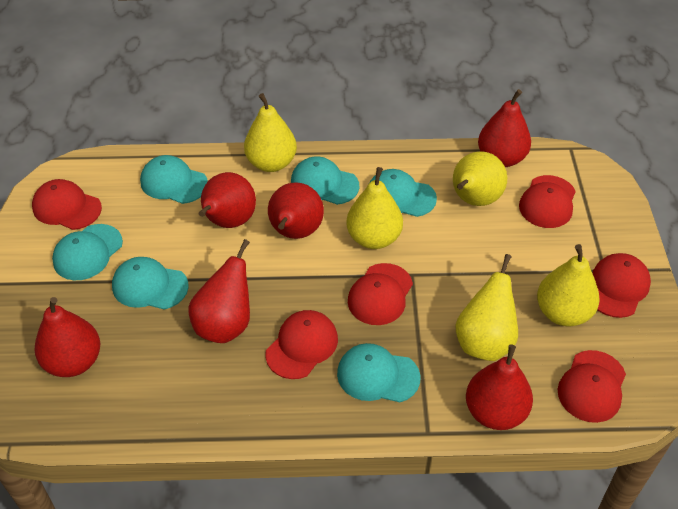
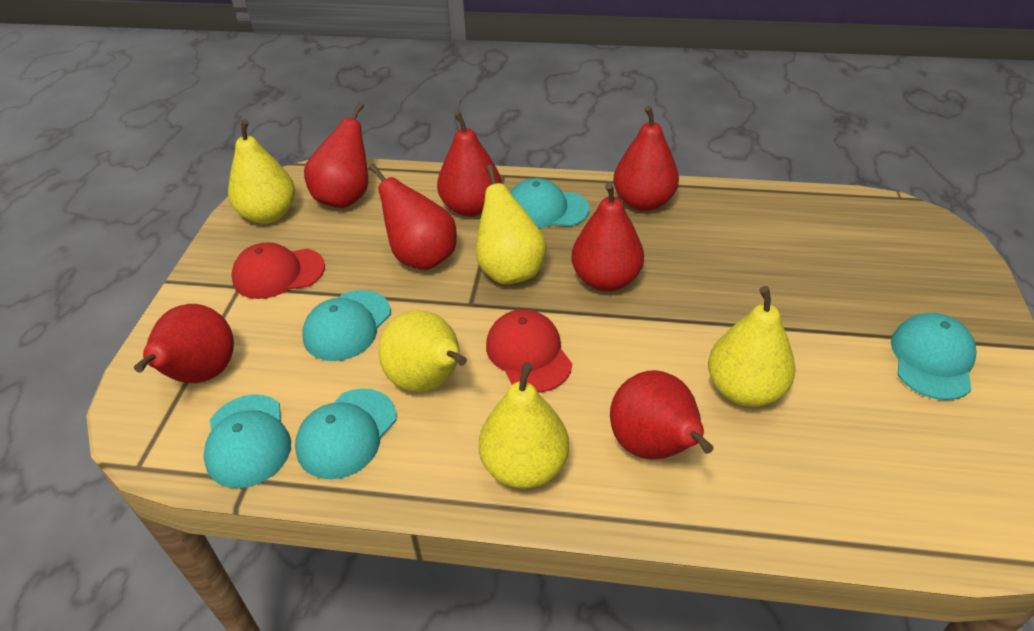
red cap: [32,179,102,230] [265,310,338,379] [348,263,413,325] [519,175,576,228] [558,350,626,423] [592,253,651,318] = 6 -> [231,242,325,299] [486,309,572,392] = 2
red pear: [35,297,100,377] [189,239,250,343] [199,172,256,228] [268,182,324,239] [466,344,533,430] [478,89,531,167] = 6 -> [134,304,234,383] [304,102,368,208] [368,163,457,270] [437,111,502,217] [572,182,644,291] [610,370,714,460] [613,106,679,211] = 7
turquoise cap: [52,224,123,280] [112,257,189,310] [140,155,208,204] [291,156,359,205] [337,343,420,402] [369,169,437,217] = 6 -> [203,394,291,488] [295,389,396,479] [302,290,391,361] [510,178,590,228] [891,313,977,400] = 5

